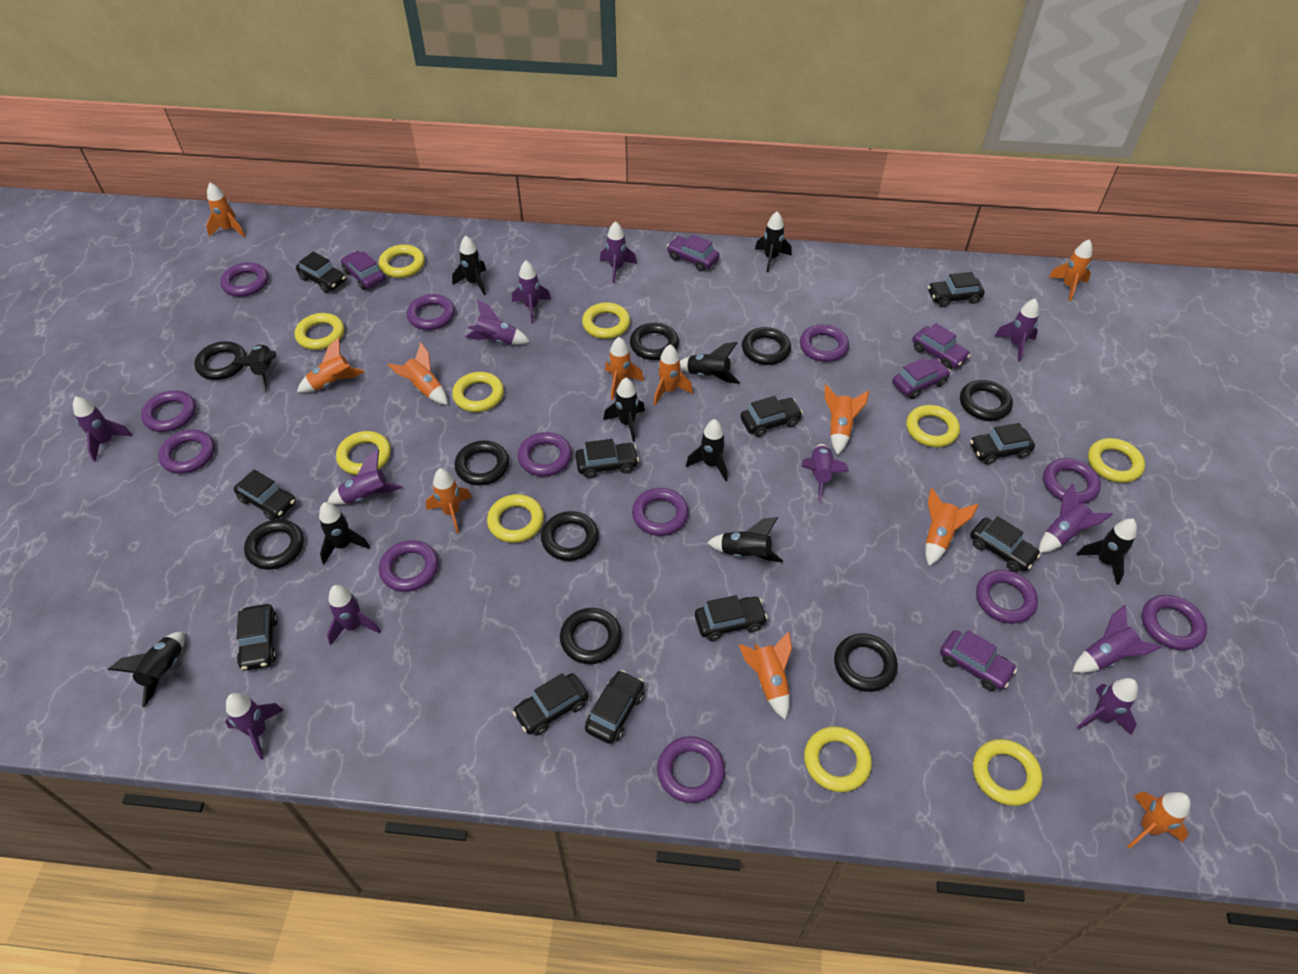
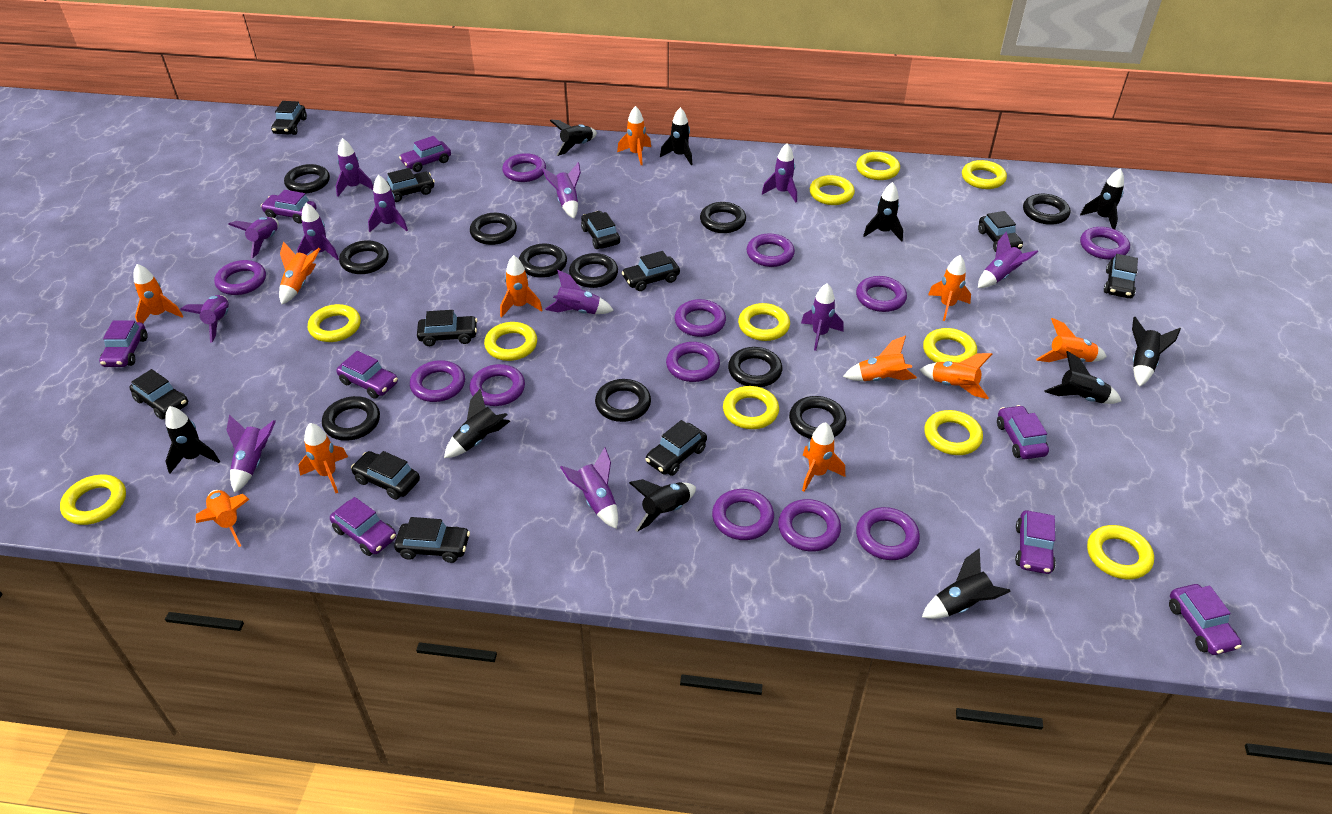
black ring: [194,341,246,380] [244,519,304,570] [454,441,509,486] [541,511,599,561] [560,608,622,664] [630,323,679,360] [742,327,791,365] [834,633,898,692] [960,380,1013,421] = 9 -> [284,164,330,193] [322,396,380,441] [339,240,389,274] [470,213,517,245] [519,244,567,278] [569,253,618,288] [595,379,651,422] [700,202,746,233] [728,347,782,387] [789,396,846,439] [1023,194,1070,225] = 11
purple car: [341,251,385,290] [667,234,719,271] [892,358,951,399] [912,323,971,369] [940,630,1017,691] = 5 -> [99,320,148,367] [261,190,317,224] [330,497,396,556] [336,351,398,399] [399,136,451,172] [997,405,1049,459] [1015,510,1056,574] [1169,584,1242,655] = 8
yellow ring: [295,313,345,350] [336,431,391,475] [379,245,425,278] [452,372,504,412] [487,494,544,543] [582,302,630,339] [804,726,872,792] [906,405,960,447] [973,739,1043,806] [1088,438,1145,483] = 10 -> [60,475,126,525] [308,304,361,342] [484,322,537,361] [723,386,779,429] [738,303,790,341] [809,175,855,205] [856,152,900,180] [923,328,977,363] [924,410,983,455] [962,160,1007,189] [1087,525,1154,580] = 11

